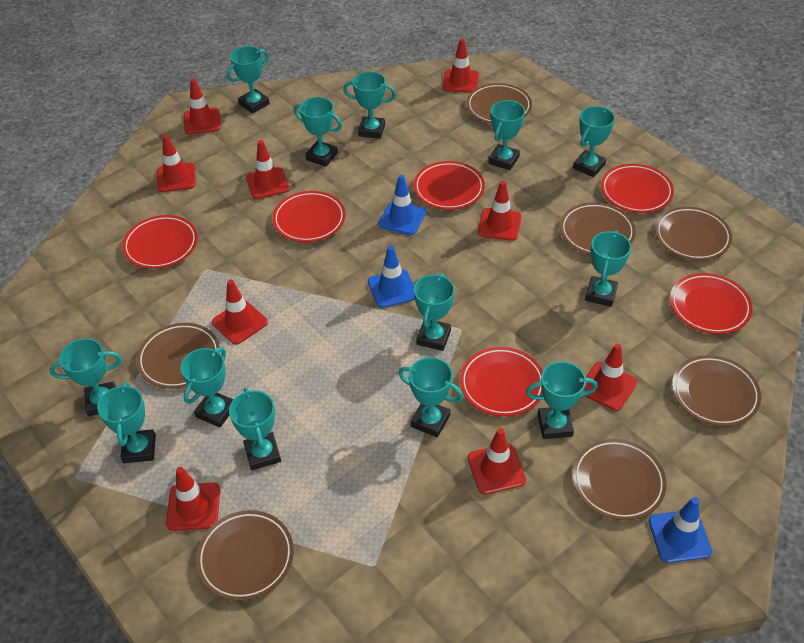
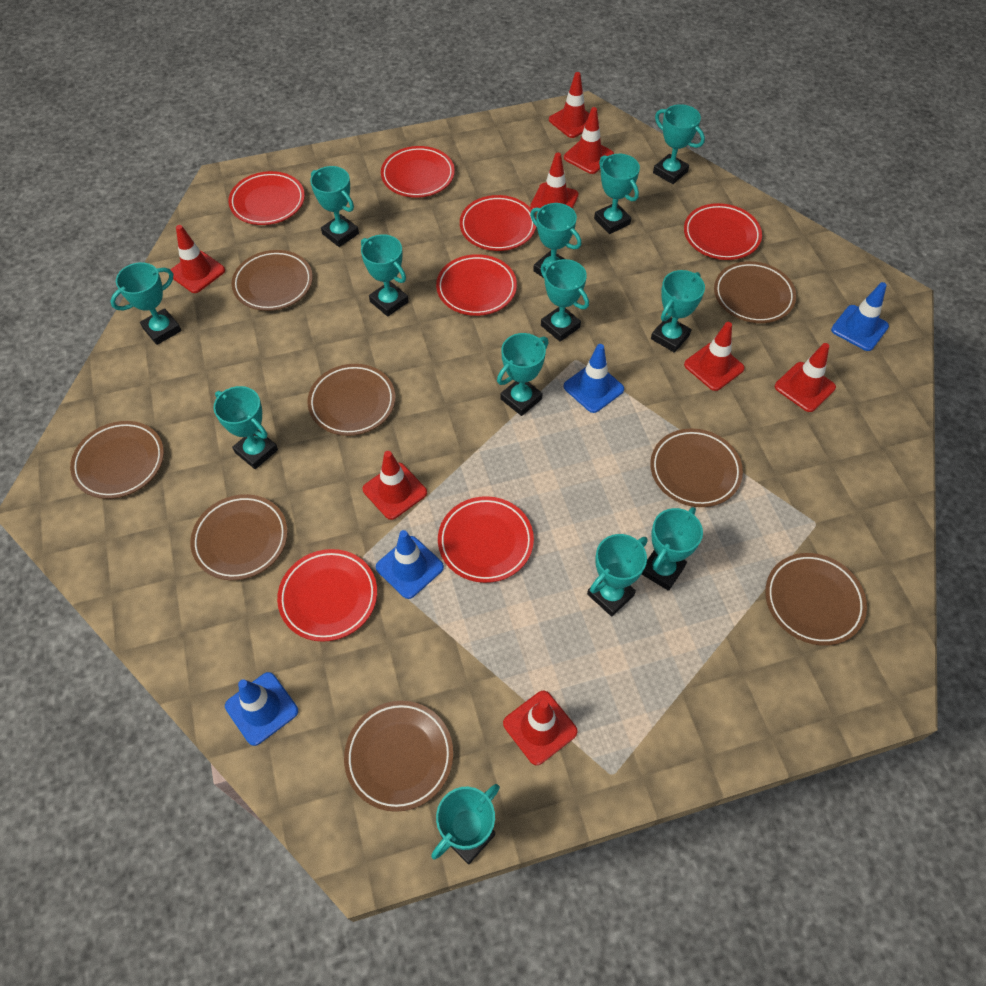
blue traffic cone: [368,246,415,308] [378,175,426,235] [648,497,712,563] = 3 -> [225,672,298,746] [376,530,444,599] [564,344,624,413] [831,282,889,351] = 4
brown plate: [136,323,220,389] [196,510,294,601] [466,83,532,124] [560,202,636,254] [572,439,667,521] [655,207,732,260] [672,355,761,426] = 7 -> [70,421,164,499] [190,494,288,580] [231,250,313,311] [307,364,395,436] [344,701,453,812] [650,428,743,507] [714,261,796,323] [765,553,867,646] = 8
red plate: [122,215,198,269] [272,191,345,242] [414,161,485,210] [460,347,543,416] [601,164,674,213] [670,273,753,334] = 6 -> [228,171,305,225] [277,549,377,642] [381,146,455,198] [436,254,517,316] [438,496,534,583] [460,195,536,251] [684,203,762,260] = 7
red traffic cone: [157,135,195,192] [166,467,220,531] [184,79,221,135] [212,280,268,344] [246,140,289,199] [442,39,479,93] [468,428,526,495] [478,181,522,241] [584,344,637,411] = 9 -> [170,225,225,293] [363,451,427,520] [503,691,578,765] [530,152,579,209] [549,72,590,138] [564,107,614,174] [684,322,745,391] [775,343,836,412] = 8

